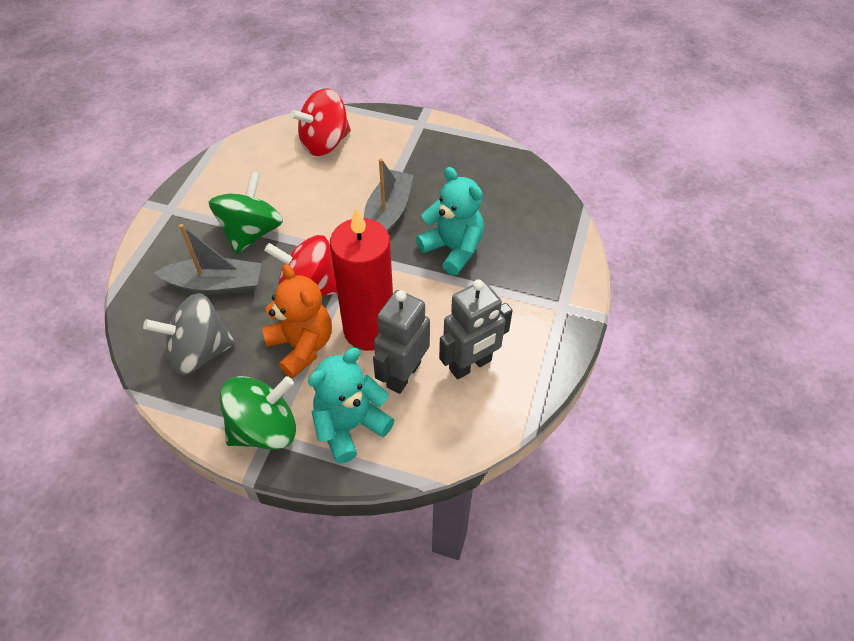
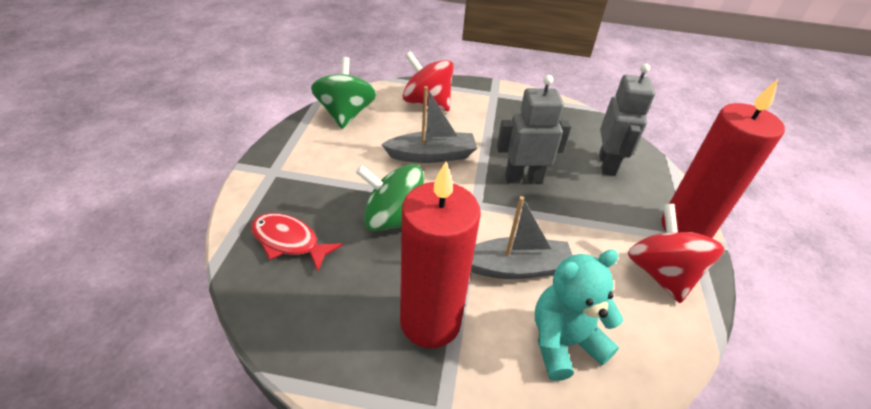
grey spinning top: [143,293,236,375] = 1 -> none = 0
orange teddy bear: [262,264,332,378] = 1 -> none = 0
red candle: [330,208,393,351] = 1 -> [400,161,481,348] [661,79,785,238] = 2
red fish: none = 0 -> [251,213,343,271] = 1
turquoise teddy bear: [308,348,394,463] [416,167,484,275] = 2 -> [535,249,624,381] = 1

